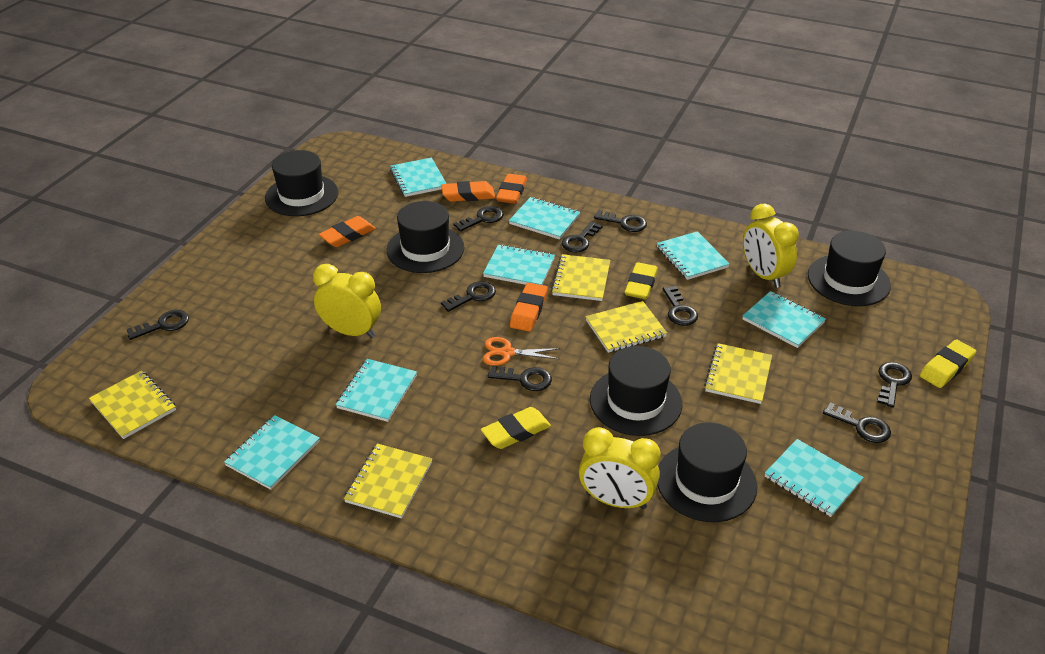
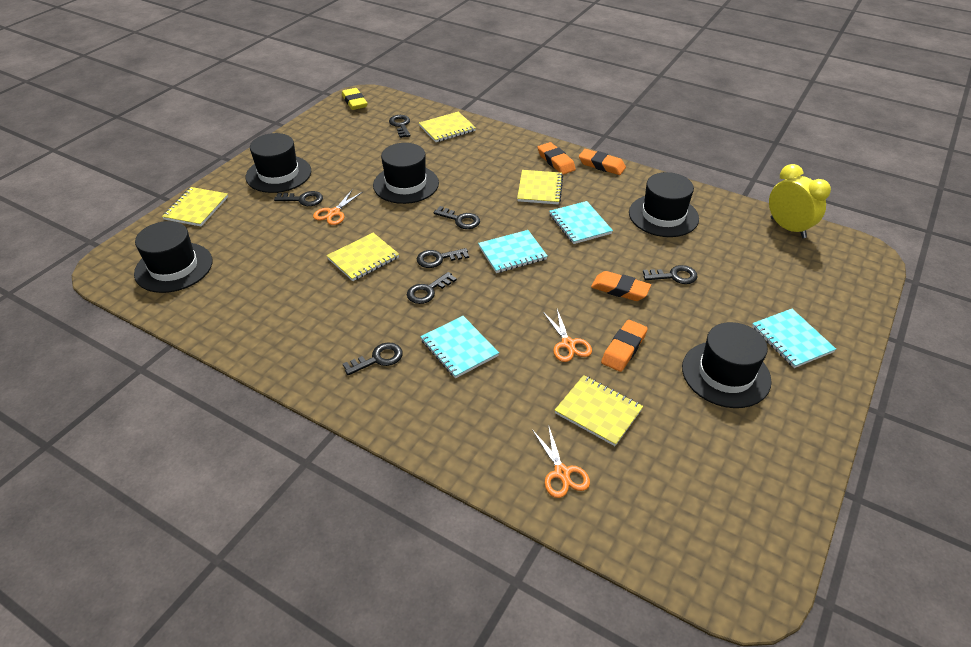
black key: [126,310,189,340] [441,281,496,312] [454,206,504,232] [488,365,552,391] [561,221,603,252] [594,210,647,232] [663,286,698,326] [823,402,891,443] [877,362,912,407] = 9 -> [274,191,323,206] [343,342,403,375] [389,115,410,138] [407,272,457,304] [417,248,469,268] [433,206,480,229] [643,265,698,284] = 7
orange scissors: [483,337,560,366] = 1 -> [313,190,362,225] [533,425,590,498] [543,309,592,362] = 3
turquoise notebook: [224,415,320,490] [336,359,417,422] [390,158,447,197] [483,244,555,285] [509,197,580,240] [657,231,730,280] [743,291,826,348] [765,439,864,517] = 8 -> [420,316,499,378] [478,230,548,273] [549,201,613,244] [752,309,836,368] = 4
yellow clock: [313,264,381,338] [579,427,661,509] [743,204,799,288] = 3 -> [769,164,831,238] = 1
yellow eraser: [481,407,551,449] [625,262,658,299] [920,339,976,388] = 3 -> [342,88,368,110] = 1

